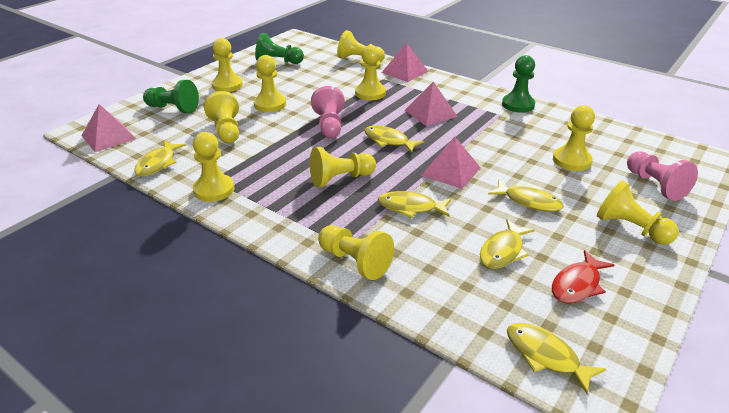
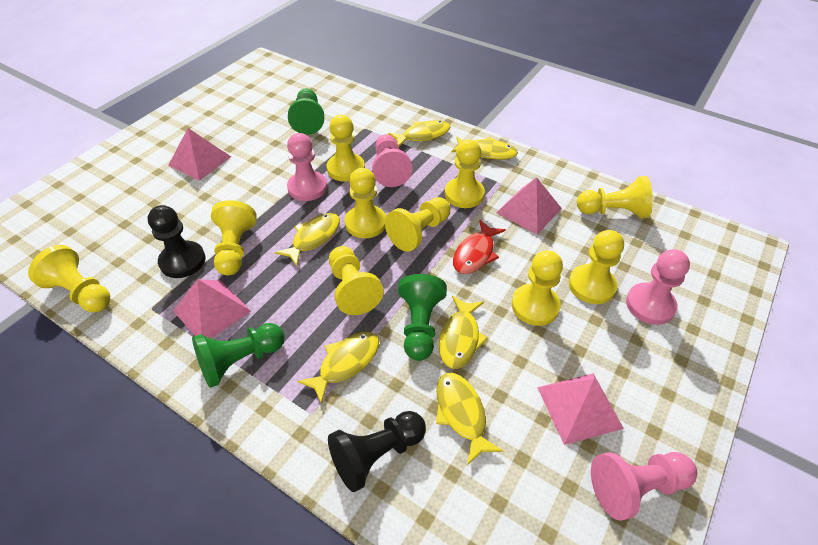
black pawn: none = 0 -> [148,205,205,278] [328,411,426,492] = 2
pink pawn: [311,86,345,138] [627,151,698,201] = 2 -> [287,133,327,201] [372,134,412,187] [591,452,697,521] [626,249,690,325] = 4

